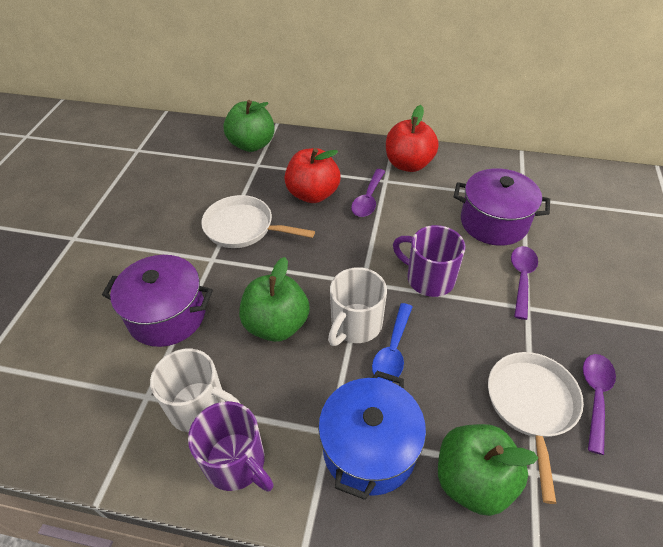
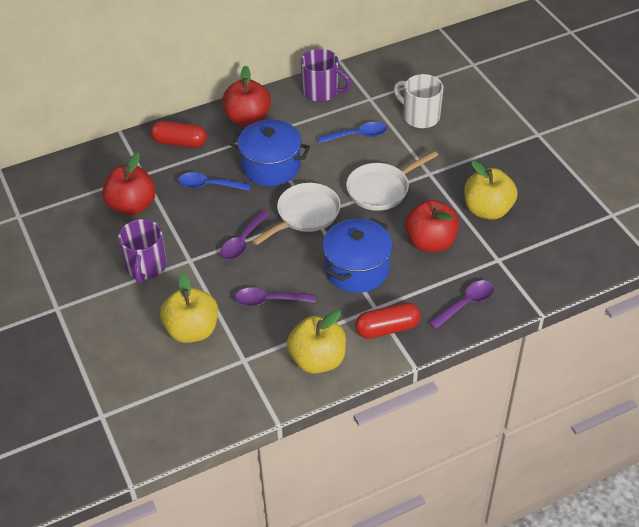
blue pot: [318,371,426,500] = 1 -> [230,119,310,186] [322,218,393,293] = 2
blue spoon: [372,303,412,382] = 1 -> [178,172,251,191] [318,122,387,143] = 2
green apple: [224,100,275,152] [239,257,310,342] [438,424,538,516] = 3 -> none = 0
purple pot: [102,255,213,347] [454,168,550,246] = 2 -> none = 0
red apple: [284,148,341,203] [386,105,439,172] = 2 -> [102,152,156,216] [222,66,271,126] [405,200,459,252] = 3
red capsule: none = 0 -> [151,121,207,148] [355,303,421,339] = 2
white mug: [150,349,241,433] [328,267,387,346] = 2 -> [394,74,443,128] = 1
yellow apple: none = 0 -> [160,272,218,343] [287,310,346,374] [464,160,518,220] = 3

